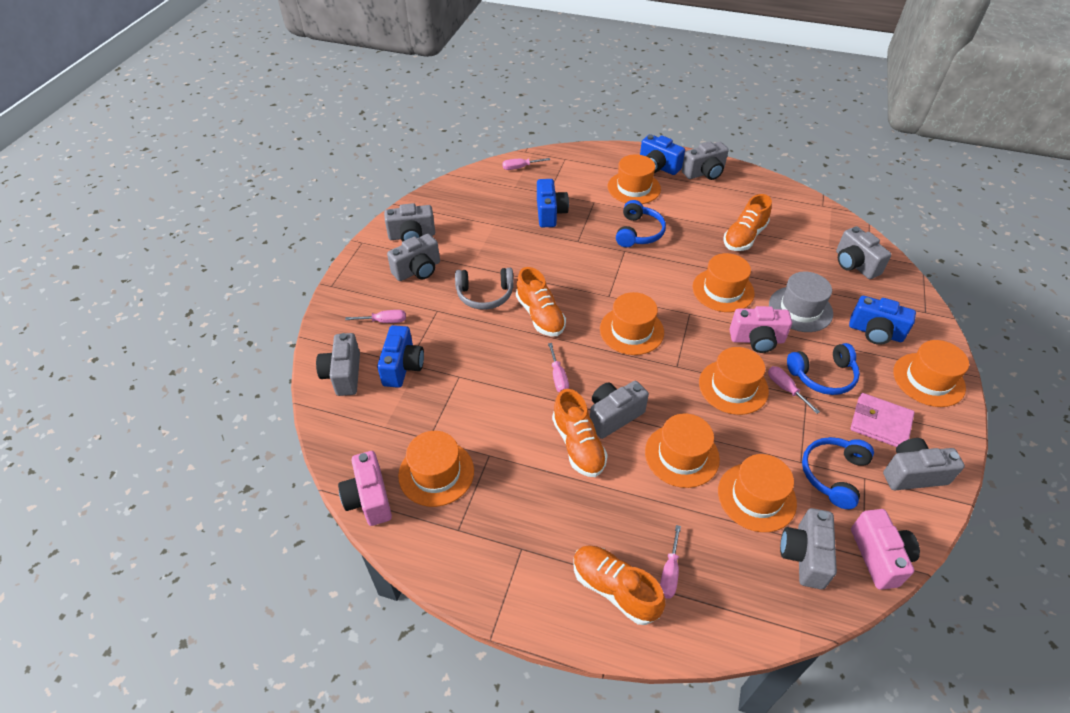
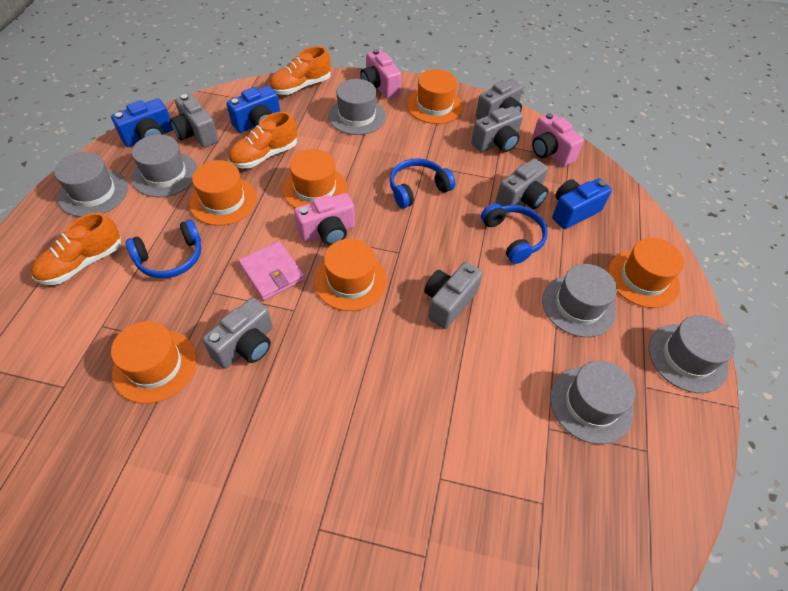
blue camera: [377,325,424,388] [537,179,569,227] [640,134,685,175] [849,296,916,345] = 4 -> [111,98,173,147] [226,86,280,133] [552,178,612,229] = 3
grey camera: [316,333,360,396] [384,203,435,241] [387,234,440,281] [590,381,649,439] [682,142,729,180] [780,508,837,589] [836,226,891,279] [883,438,965,490] = 8 -> [170,94,219,148] [202,298,273,369] [424,262,483,329] [471,106,523,152] [476,79,523,119] [496,158,549,209] = 6
grey hat: [769,272,833,332] = 1 -> [54,152,128,217] [132,134,198,197] [328,79,386,135] [542,264,617,337] [550,361,635,444] [649,315,736,393] = 6
grey headphones: [455,268,514,310] = 1 -> none = 0
orange hat: [398,431,474,507] [600,292,664,355] [608,154,661,204] [645,413,720,488] [692,253,755,312] [699,347,769,415] [718,454,797,532] [893,340,969,407] = 8 -> [111,321,197,403] [189,160,257,226] [283,149,347,208] [314,239,387,311] [407,69,463,124] [608,238,684,308] = 6
orange shoe: [516,267,566,336] [552,389,608,477] [574,545,665,625] [724,194,772,251] = 4 -> [31,212,121,285] [228,112,297,168] [269,46,331,95] = 3
pink screwdriver: [345,310,406,323] [502,158,550,170] [548,343,569,393] [660,525,681,599] [768,366,820,414] = 5 -> none = 0

